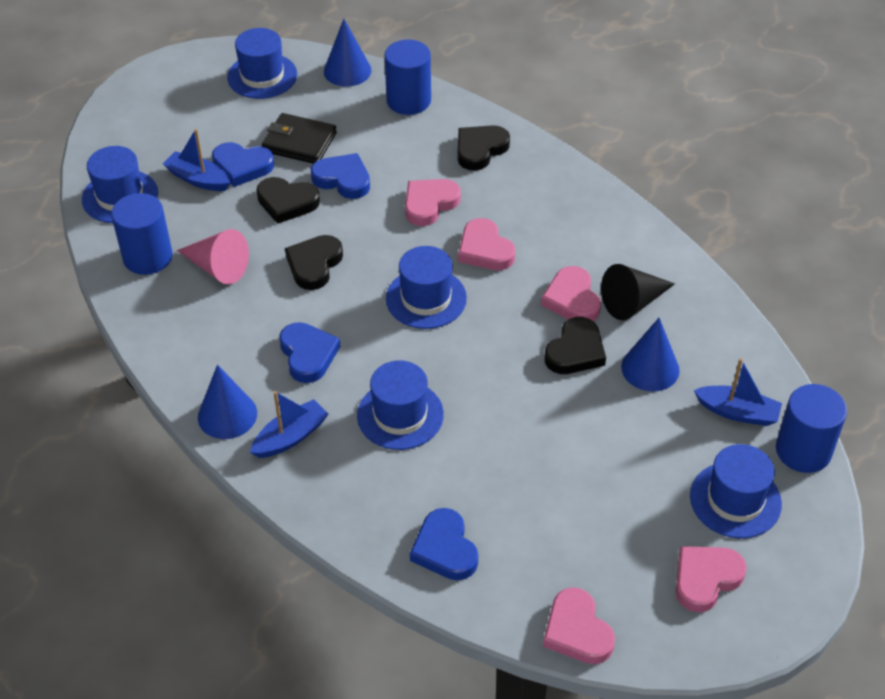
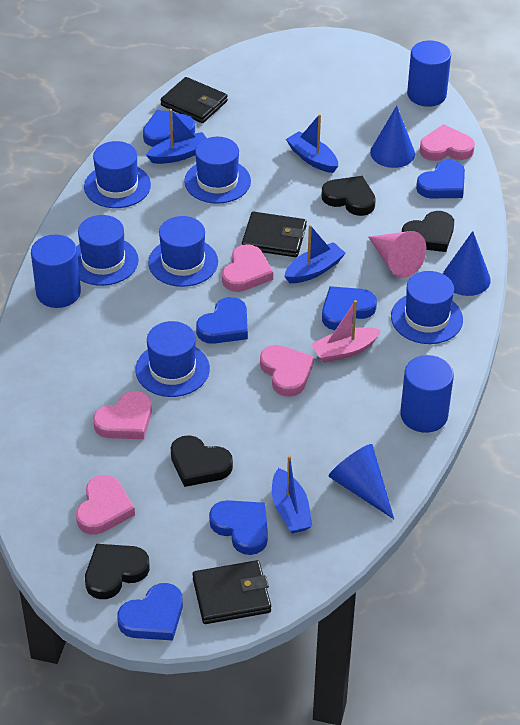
black cone: [601,264,675,320] = 1 -> none = 0
black wallet: [262,113,337,164] = 1 -> [161,77,228,123] [192,560,271,624] [242,212,307,257] = 3
blue boat: [163,129,230,191] [250,391,329,458] [694,358,782,426] = 3 -> [146,109,207,164] [272,456,312,533] [284,225,346,283] [286,114,338,173] = 4
blue hat: [82,146,158,223] [227,28,297,99] [357,360,444,450] [386,246,467,329] [690,444,782,538] = 5 -> [76,215,139,286] [84,141,151,208] [135,321,210,397] [148,216,218,287] [184,137,251,204] [391,271,463,344] = 6
blue heart: [212,142,274,187] [279,322,341,383] [311,153,370,199] [410,508,478,580] = 4 -> [117,583,183,640] [143,110,195,147] [196,297,248,344] [209,500,268,555] [322,286,377,330] [416,160,465,198] = 6
pink boat: none = 0 -> [311,300,381,363] = 1

